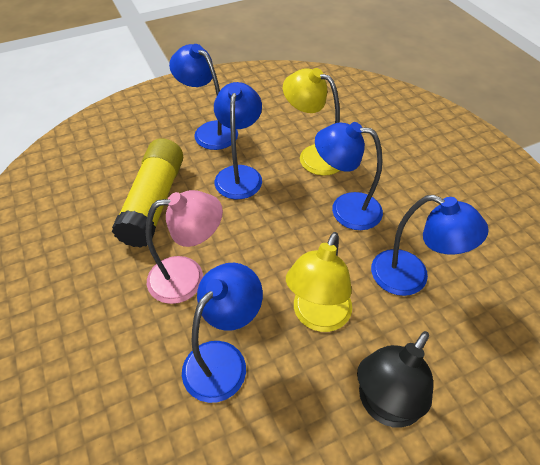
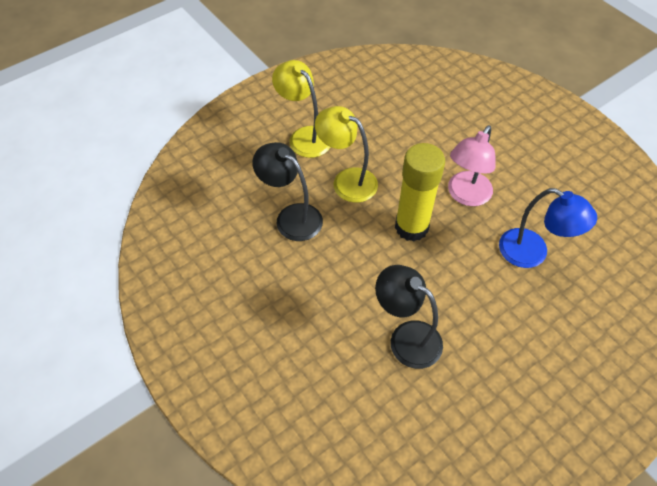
black lamp: [357,331,433,428] = 1 -> [252,142,323,241] [375,265,443,369] = 2
blue lamp: [169,44,238,150] [182,263,263,403] [214,82,262,199] [315,122,383,230] [371,195,489,296] = 5 -> [499,188,597,268] = 1

